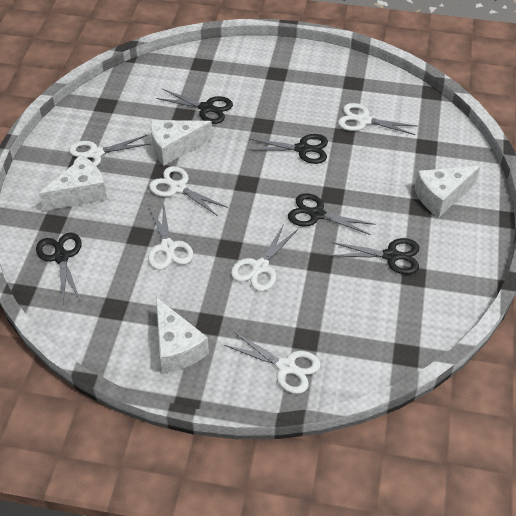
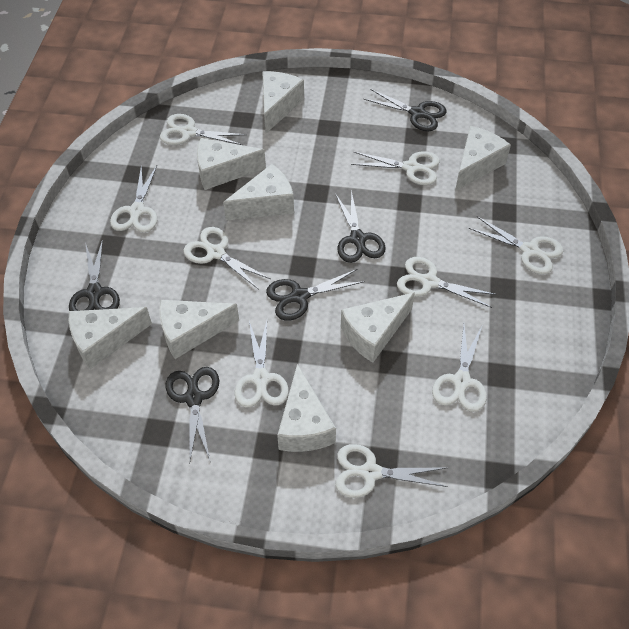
white cheese: [39,156,107,211] [150,120,213,166] [156,297,209,373] [414,166,481,218] = 4 -> [69,307,152,369] [159,300,239,359] [197,138,266,190] [223,164,294,221] [262,71,304,133] [277,364,336,452] [341,292,415,363] [455,126,511,191] = 8
white scissors: [69,135,151,166] [148,202,194,270] [149,166,228,216] [224,331,320,394] [231,224,298,291] [338,103,417,135] = 6 -> [110,165,157,233] [160,114,247,145] [183,227,270,290] [235,320,289,408] [335,444,448,498] [351,152,440,185] [397,257,496,308] [432,324,487,412] [469,216,563,275] = 9

